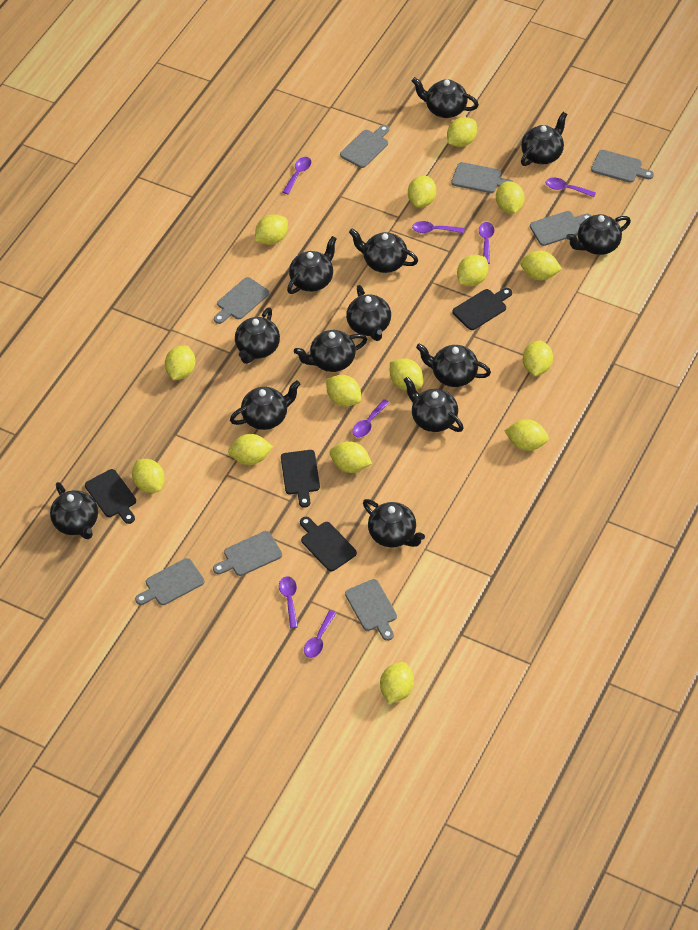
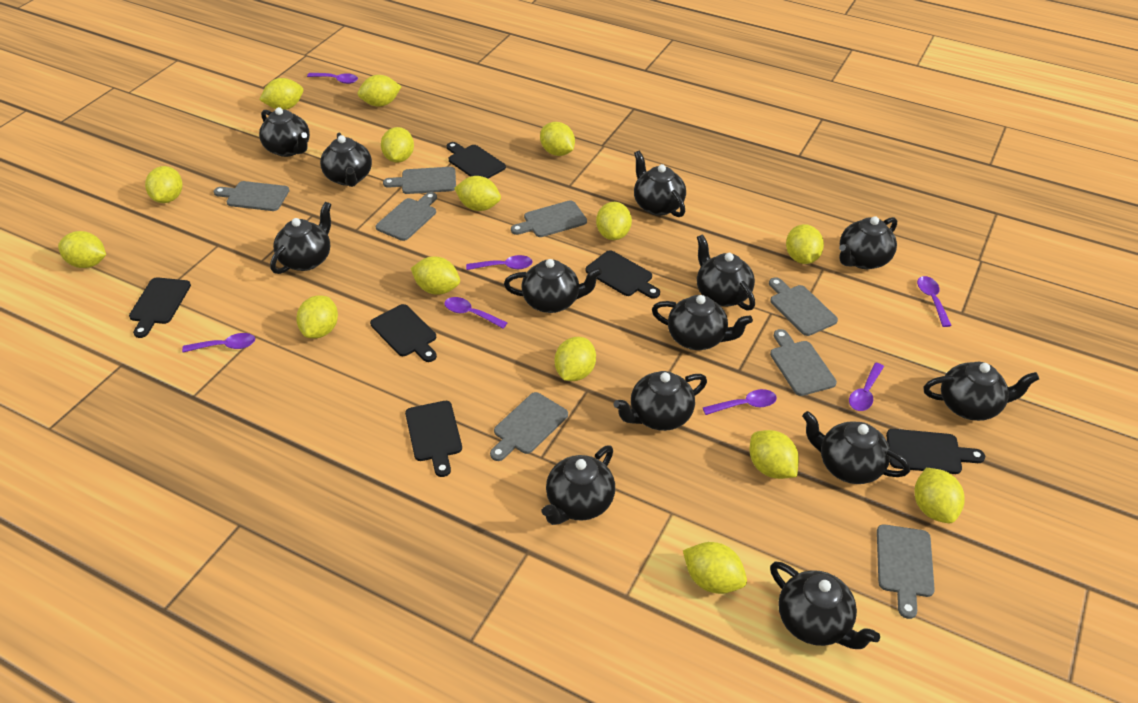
black cutting board: [85,469,136,524] [281,450,320,508] [300,517,357,571] [453,288,512,330] = 4 -> [129,277,191,338] [370,304,437,362] [405,401,462,477] [447,142,506,179] [586,250,660,299] [886,429,985,474] = 6

